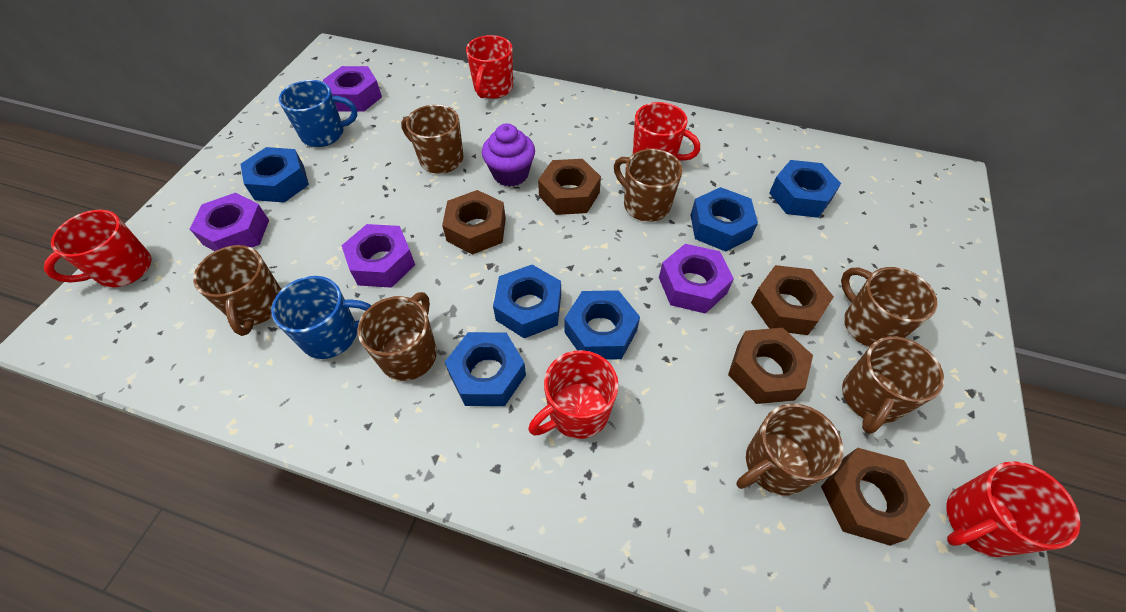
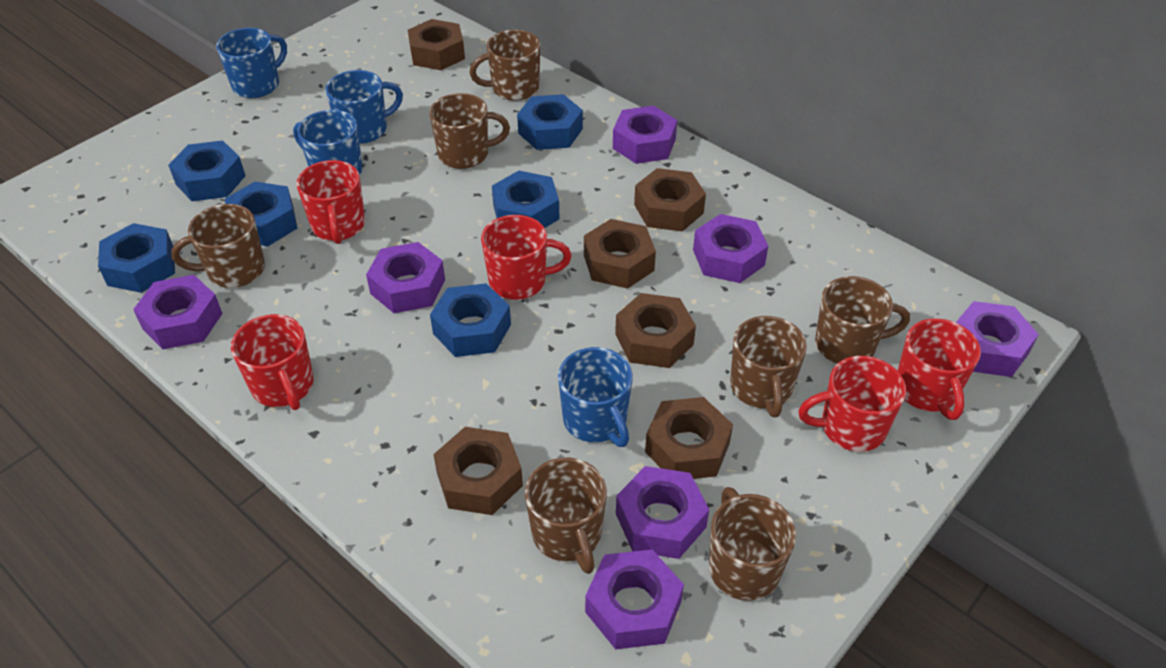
blue mug: [271,276,371,359] [279,80,357,147] = 2 -> [216,28,287,98] [293,110,363,175] [325,70,403,144] [558,347,633,447] = 4
brown nut: [442,190,506,255] [538,159,601,215] [728,328,813,404] [751,265,834,335] [821,448,930,546] = 5 -> [408,19,465,70] [433,427,523,515] [584,219,656,289] [615,293,696,368] [634,168,706,232] [645,397,733,479] = 6
purple cupcake: [482,123,535,187] = 1 -> none = 0
purple nut: [190,193,269,251] [323,66,382,112] [341,224,415,288] [659,244,734,314] = 4 -> [133,275,223,349] [366,242,445,313] [585,549,684,649] [613,106,677,164] [616,466,709,559] [693,214,768,283] [956,301,1039,377] = 7

